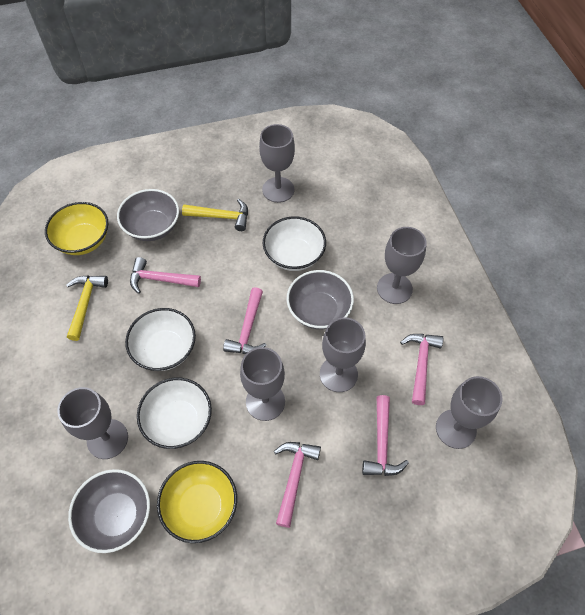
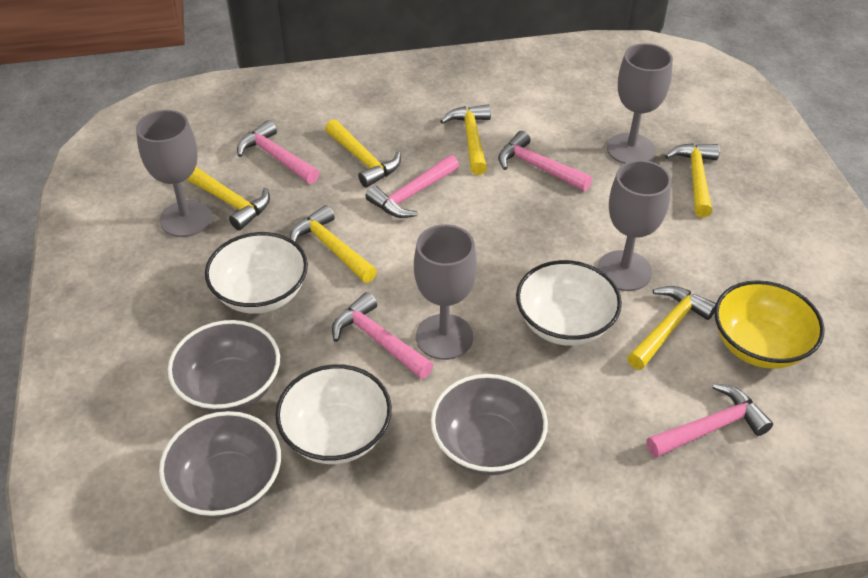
grey goblet: [57,387,128,459] [240,347,285,421] [259,124,295,203] [320,317,366,392] [377,227,427,304] [436,376,503,449] = 6 -> [136,110,212,237] [414,224,477,360] [597,160,671,291] [607,43,673,164] = 4
yellow bowl: [45,202,108,255] [157,461,237,543] = 2 -> [714,280,825,369] = 1
yellow hammer: [67,276,108,341] [182,199,248,231] = 2 -> [186,167,270,230] [290,205,377,283] [325,119,401,188] [440,104,491,175] [627,286,716,370] [665,143,720,217] = 6

